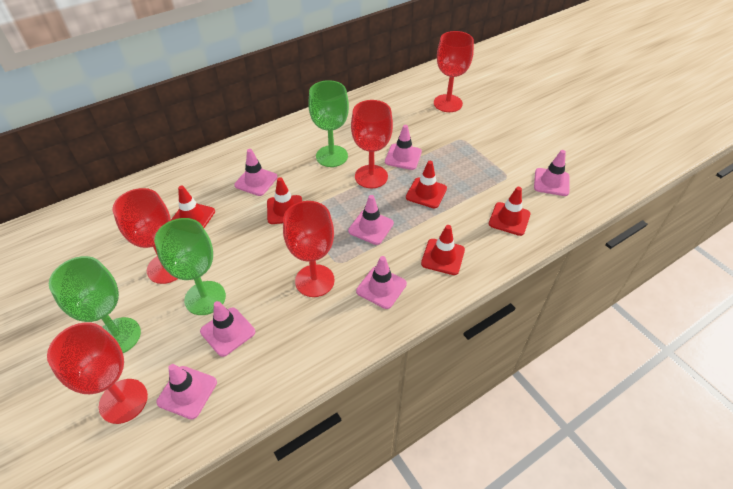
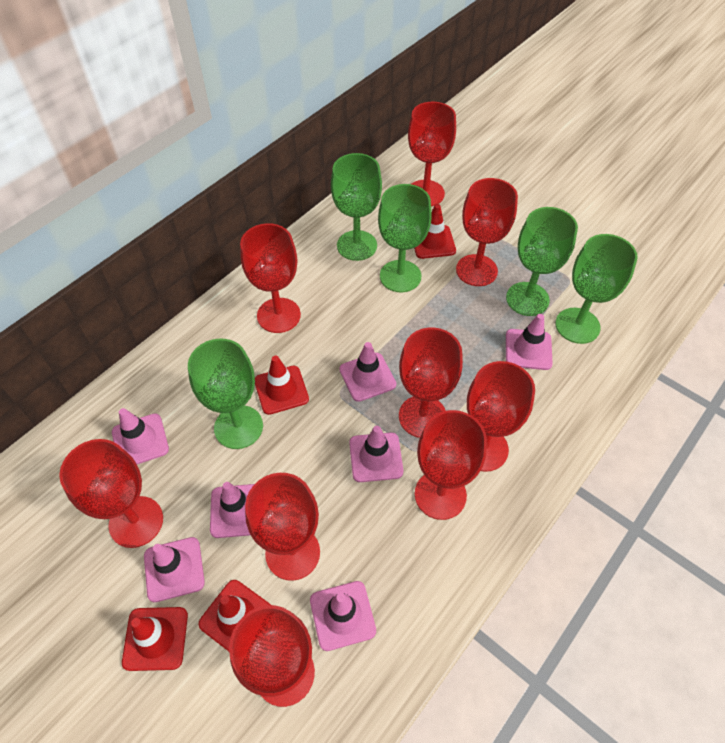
green goblet: [49,256,141,353] [154,218,226,315] [308,80,349,167] = 3 -> [188,338,263,449] [331,153,382,261] [378,184,432,292] [506,207,578,316] [555,234,638,344] = 5
red goblet: [47,322,148,424] [113,188,178,284] [283,201,335,297] [351,100,393,188] [434,31,474,112] = 5 -> [59,439,163,548] [229,605,315,707] [240,223,301,333] [245,473,320,581] [399,328,463,438] [408,102,456,206] [415,410,487,520] [456,178,518,286] [467,361,535,472] = 9
red traffic cone: [171,186,215,228] [267,177,302,224] [406,161,447,208] [421,225,465,275] [489,187,531,236] = 5 -> [122,607,188,671] [198,580,271,651] [255,356,309,415] [414,204,456,259] = 4

